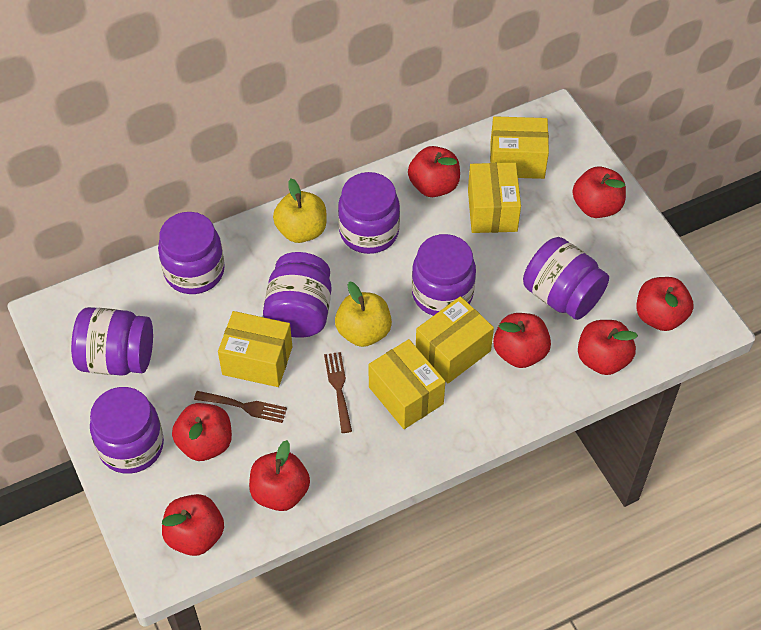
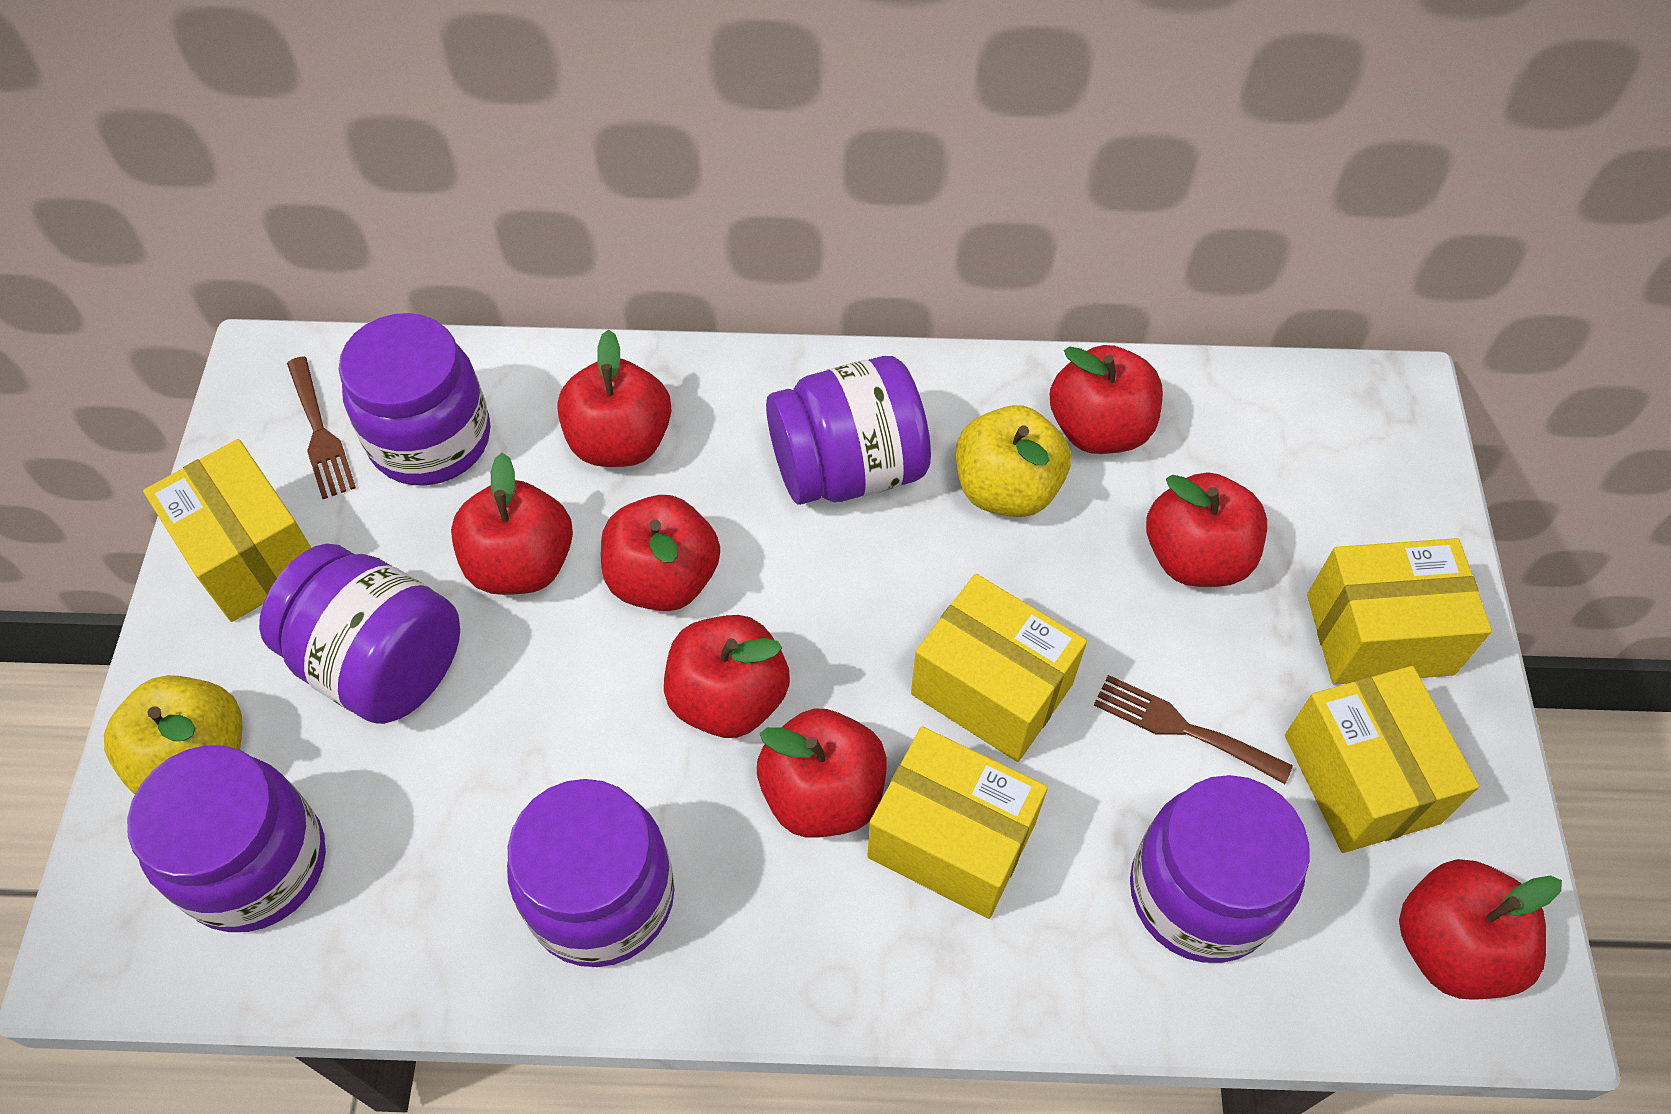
purple jar: [71,307,153,376] [90,387,164,474] [158,212,225,294] [263,252,332,338] [338,172,400,254] [412,234,476,316] [523,237,609,320] = 7 -> [127,746,326,932] [259,544,460,724] [339,313,490,485] [507,779,675,967] [766,356,931,505] [1130,775,1310,963] = 6

